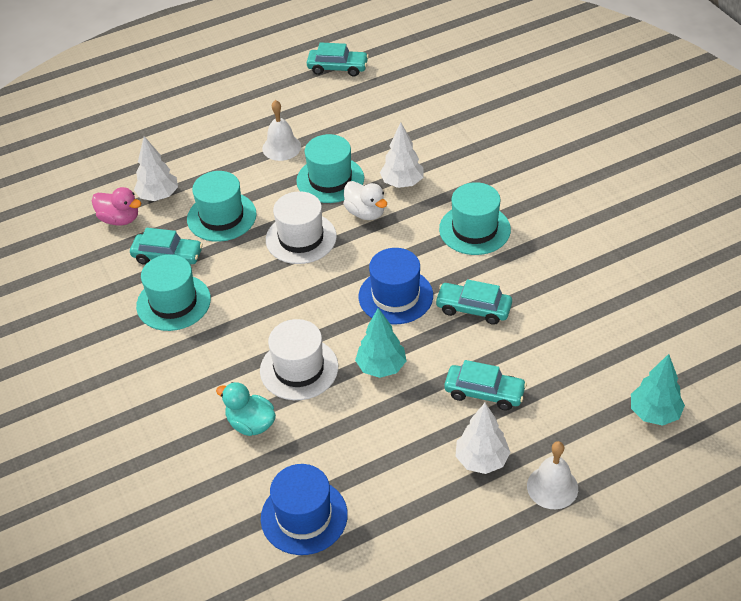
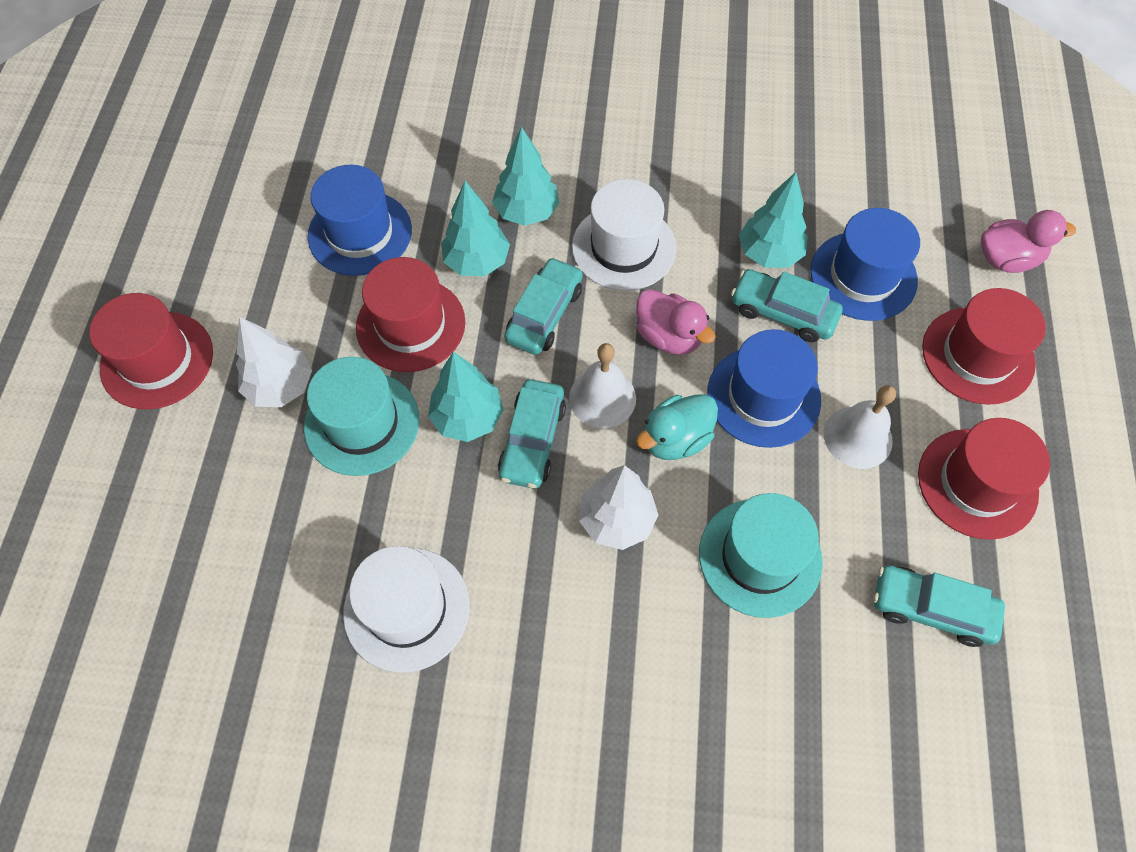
blue hat: [261,464,348,555] [358,248,433,324] = 2 -> [308,165,412,276] [707,329,821,448] [810,208,920,321] = 3
pink duck: [92,187,141,225] = 1 -> [636,289,716,355] [981,210,1076,273] = 2
red hat: none = 0 -> [89,293,213,410] [356,257,465,372] [918,418,1050,540] [922,288,1046,405] = 4
turquoise hat: [136,255,211,331] [187,171,257,242] [296,134,364,203] [439,182,511,255] = 4 -> [304,357,419,476] [699,493,823,618] = 2
turquoise tree: [355,308,406,378] [631,354,685,426] = 2 -> [428,351,504,442] [441,181,510,276] [492,127,559,226] [739,172,808,268] = 4
white duck: [343,181,387,220] = 1 -> none = 0
white tree: [134,136,178,201] [380,122,424,188] [456,403,511,474] = 3 -> [236,317,312,407] [579,465,658,550] = 2

